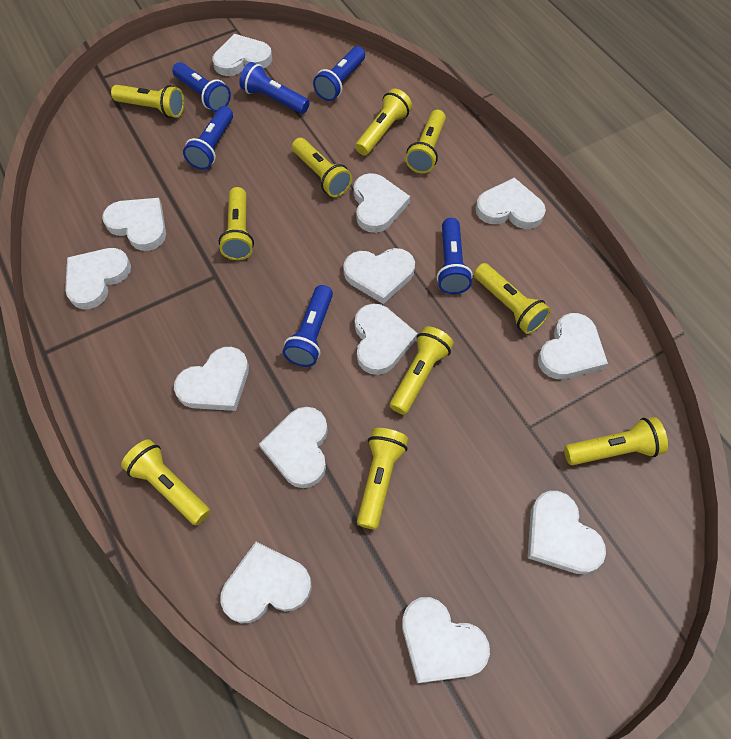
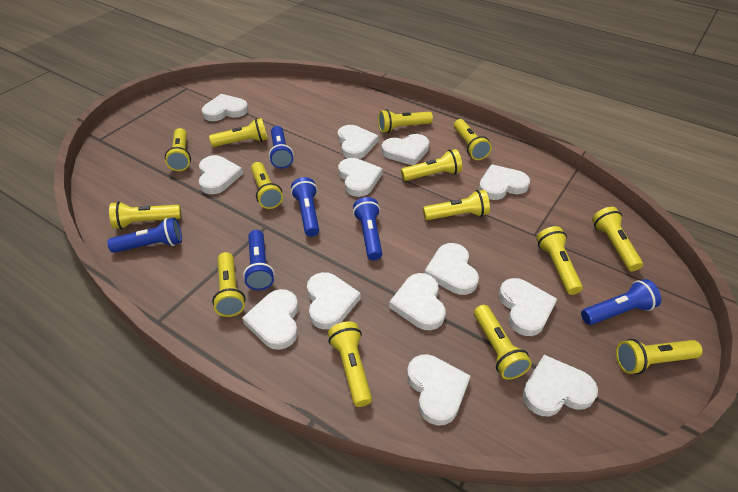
yellow flashlight: [111,85,184,118] [121,439,210,525] [219,187,254,260] [292,138,352,197] [355,89,412,156] [357,428,408,530] [390,326,454,415] [405,110,446,173] [474,263,551,334] [564,417,668,465] = 10 -> [109,201,181,229] [165,128,191,171] [209,118,268,147] [212,252,246,317] [251,162,283,209] [328,321,372,407] [378,109,433,133] [401,149,462,181] [423,190,490,220] [454,119,492,160] [474,305,532,380] [536,226,583,295] [592,207,643,271] [616,339,703,374] = 14

